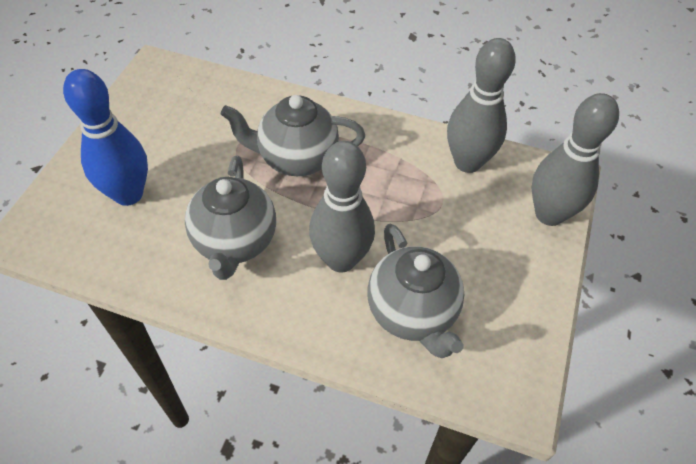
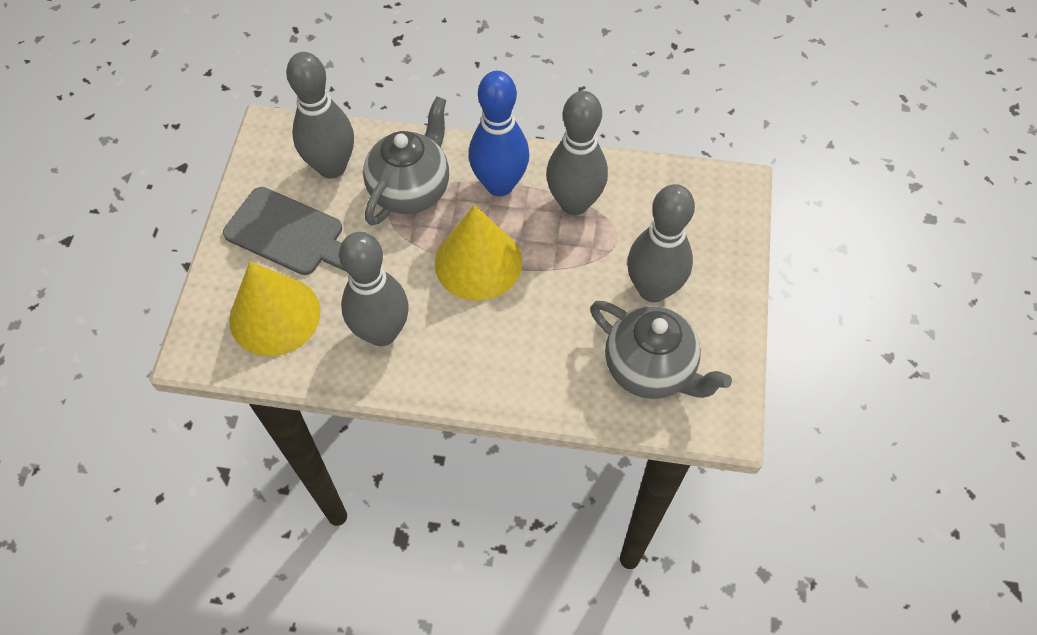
grey bowling pin: [309,141,375,273] [447,38,516,173] [532,93,619,226] = 3 -> [286,52,354,179] [339,232,409,346] [546,91,608,215] [627,184,695,303] = 4
grey cutting board: none = 0 -> [223,187,345,275] = 1
grey teapot: [185,156,276,280] [221,95,365,176] [367,224,464,358] = 3 -> [363,96,449,226] [590,301,732,399] = 2
yellow cone: none = 0 -> [229,262,320,356] [435,205,522,301] = 2

